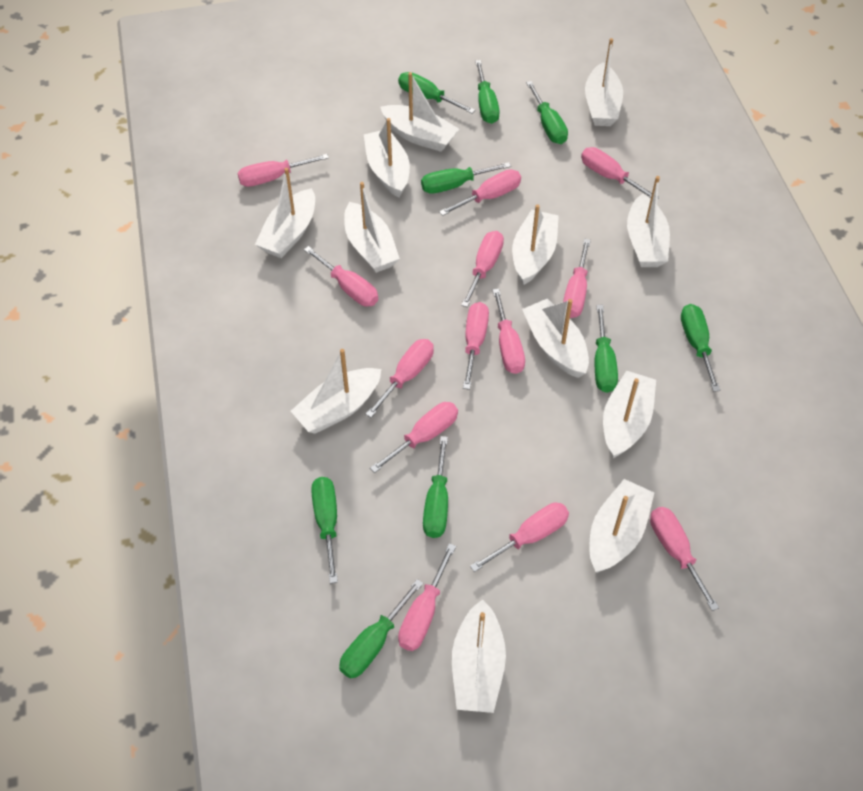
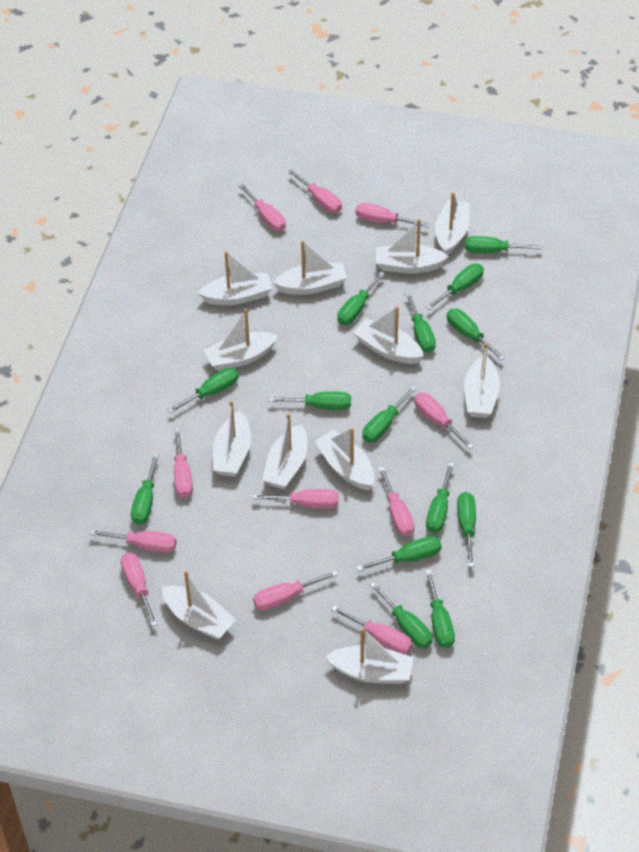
green screwdriver: [311,477,338,583] [339,579,423,679] [398,72,475,114] [421,162,511,194] [423,436,448,538] [475,60,500,124] [526,81,568,144] [594,305,618,393] [681,304,720,392] = 9 -> [131,453,159,525] [168,368,239,413] [269,392,351,410] [338,271,385,325] [357,536,442,572] [362,386,417,443] [370,582,433,648] [405,292,436,353] [425,570,455,648] [426,264,484,310] [426,462,454,533] [447,309,505,360] [457,492,476,567] [465,236,542,253] = 14
pink screwdriver: [238,154,329,187] [304,246,378,307] [366,339,434,418] [370,402,458,473] [398,543,456,651] [439,169,521,216] [461,231,504,307] [463,302,489,390] [470,503,569,572] [493,289,525,374] [563,239,591,318] [581,147,659,200] [650,507,719,611] = 13 -> [89,530,176,553] [121,553,158,626] [174,428,193,498] [239,184,286,231] [252,489,339,509] [253,570,338,611] [288,169,342,213] [331,605,413,654] [355,203,430,228] [378,466,414,537] [414,393,474,449] = 11

